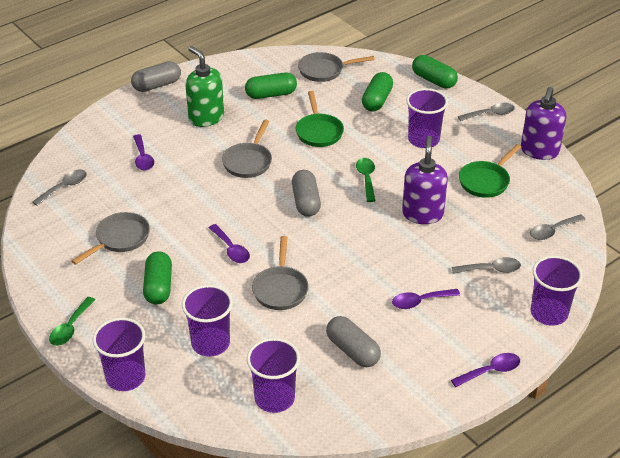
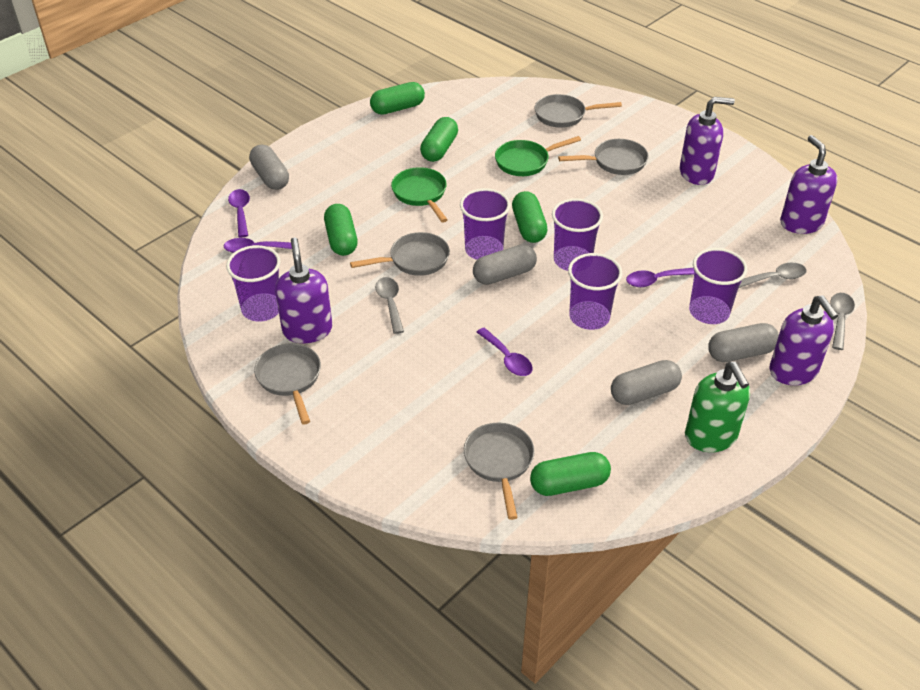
green capsule: [143,251,172,305] [245,72,297,99] [362,72,393,112] [412,55,458,88] = 4 -> [324,204,358,256] [370,82,425,115] [420,117,458,162] [512,191,548,243] [530,452,611,496] = 5
green spoon: [49,297,95,346] [356,158,376,202] = 2 -> none = 0
grey capsule: [131,61,181,92] [292,170,321,217] [326,316,381,367] = 3 -> [249,144,289,190] [473,244,537,285] [611,360,682,405] [708,323,779,362] = 4
grey pan: [71,212,150,265] [222,120,272,178] [252,236,309,310] [298,52,375,82] = 4 -> [254,343,321,425] [350,232,450,276] [464,423,535,520] [535,94,622,128] [558,139,648,175] = 5
grey spoon: [32,169,87,206] [452,257,521,274] [458,103,515,121] [530,214,586,240] = 4 -> [375,277,404,334] [739,263,807,288] [830,293,855,350] = 3
purple soap dispenser: [402,136,448,224] [521,87,566,160] = 2 -> [275,237,332,343] [680,97,735,185] [769,295,839,385] [780,135,838,234] = 4

